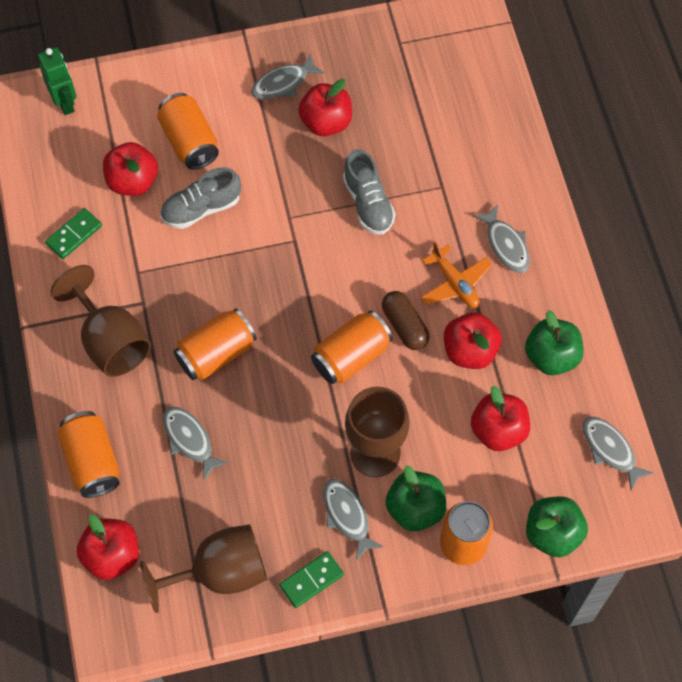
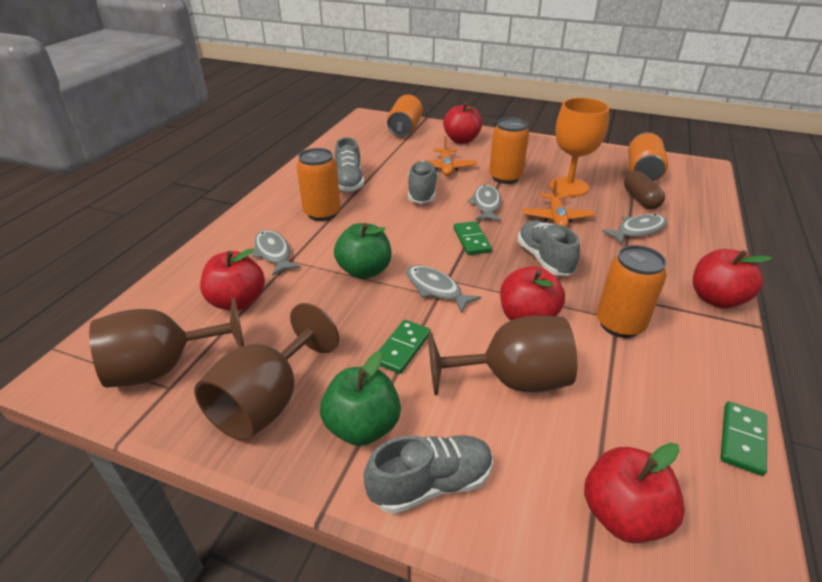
green apple: [386,465,446,531] [525,310,583,375] [526,496,588,557] = 3 -> [320,351,401,446] [334,223,391,279] = 2
green domino: [45,208,102,259] [279,551,344,608] = 2 -> [378,320,431,374] [453,221,492,255] [720,401,767,476] = 3
green robot: [38,47,77,115] = 1 -> none = 0
grey fish: [163,407,229,481] [251,53,325,99] [323,479,384,561] [473,205,530,273] [582,417,654,490] = 5 -> [252,230,301,276] [406,265,481,313] [467,184,501,221] [601,214,667,244] = 4
grey shoe: [160,167,241,229] [343,149,396,235] = 2 -> [335,137,364,192] [364,435,493,514] [408,160,438,204] [517,220,580,276] = 4
orange goblet: none = 0 -> [550,98,610,197] = 1
orange plane: [421,242,492,308] = 1 -> [416,136,477,176] [522,180,595,227] = 2

